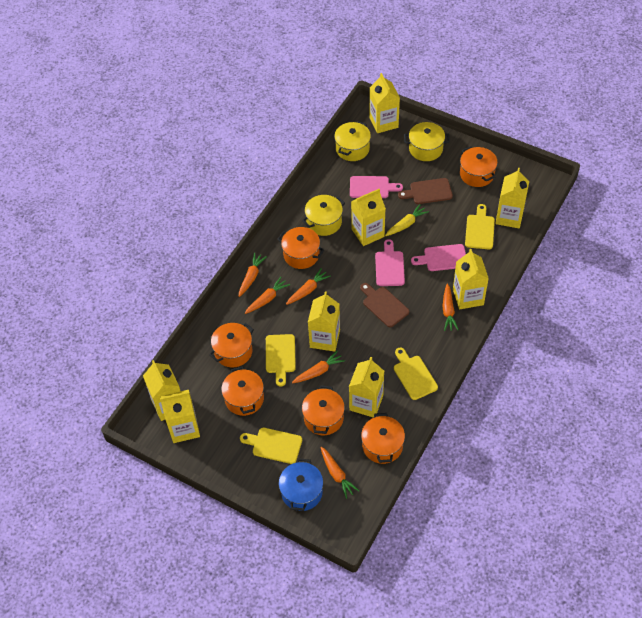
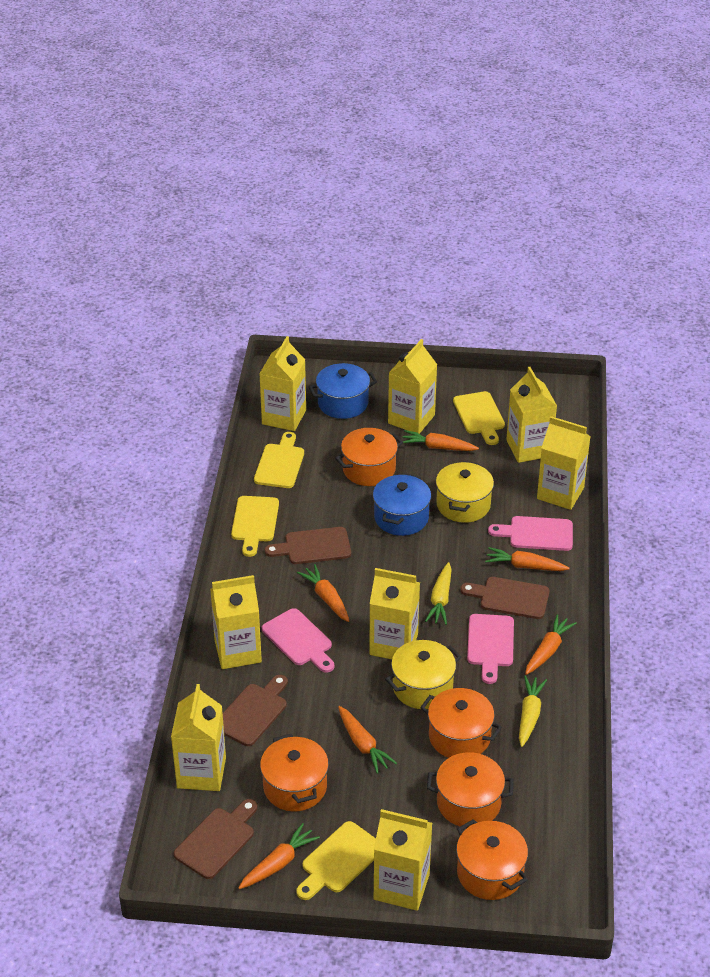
blue pot: [279,458,323,511] = 1 -> [309,363,377,419] [373,473,431,536] = 2
brown cutting board: [360,283,409,327] [398,178,453,204] = 2 -> [174,799,257,879] [223,675,288,746] [265,527,351,564] [460,577,550,619] = 4
orange pot: [209,323,254,367] [221,367,264,416] [278,227,324,269] [302,385,345,435] [361,413,405,464] [460,146,498,187] = 6 -> [260,734,329,811] [335,428,403,486] [420,688,502,758] [427,752,513,828] [456,819,528,900] = 5
yellow carrot: [385,204,429,236] = 1 -> [425,562,452,625] [519,676,547,747] = 2
yellow pot: [302,195,345,236] [334,121,371,161] [404,122,450,161] = 3 -> [385,640,461,709] [436,461,494,523] = 2

